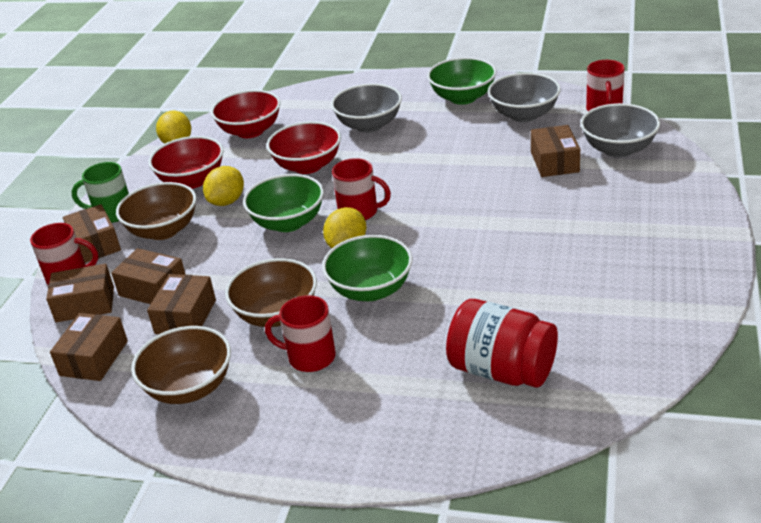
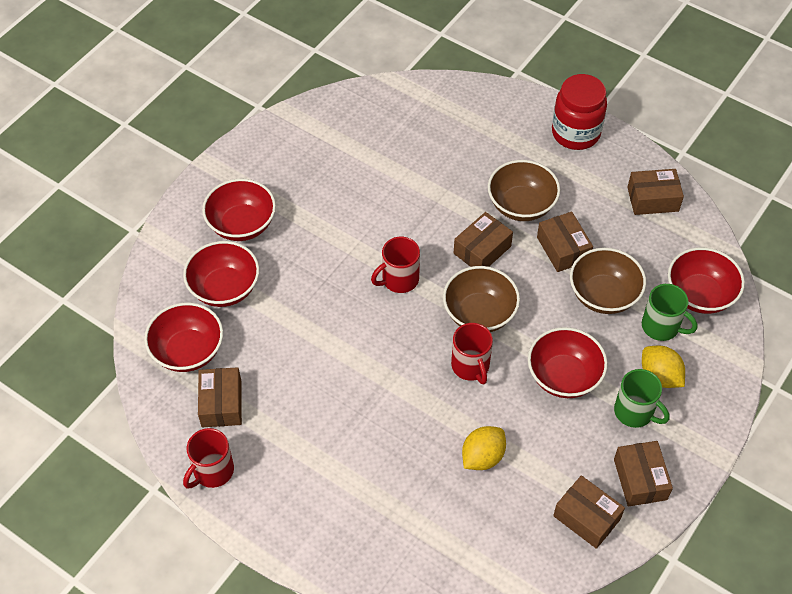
green bowl: [243,174,324,232] [322,235,413,301] [427,57,497,105] = 3 -> none = 0
green mug: [71,162,129,223] = 1 -> [614,369,670,428] [642,284,697,341] = 2
grey bowl: [331,83,402,133] [488,73,561,122] [580,103,660,158] = 3 -> none = 0
red bowl: [149,136,223,189] [211,90,280,138] [267,121,341,174] = 3 -> [144,302,223,372] [183,241,259,307] [202,179,276,241] [528,327,608,398] [668,247,745,314] = 5
red mug: [30,223,98,285] [265,295,336,372] [332,158,391,220] [586,60,625,111] = 4 -> [183,428,234,489] [371,237,420,293] [451,323,493,384] = 3
yellow lemon: [156,111,191,144] [203,166,244,206] [323,207,366,248] = 3 -> [462,426,506,470] [642,346,685,388] = 2

